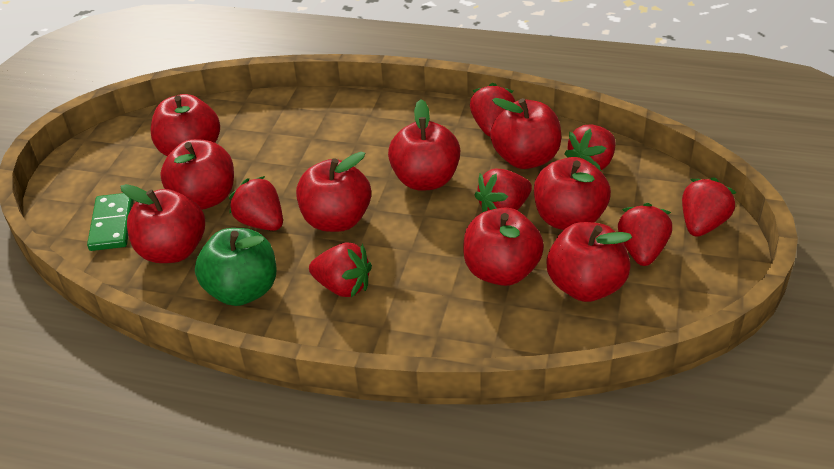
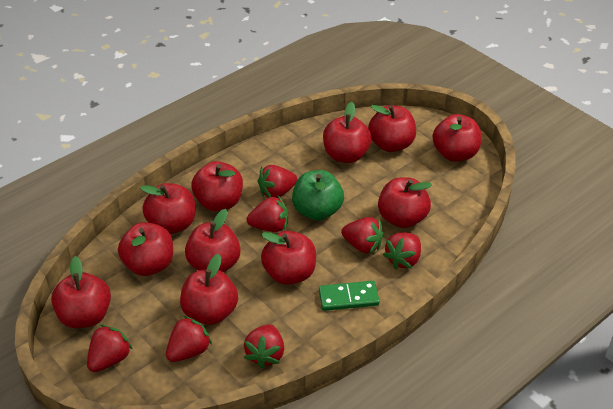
red apple: [121,184,205,263] [151,94,220,156] [160,139,234,210] [296,152,371,232] [388,100,460,191] [463,207,544,286] [490,98,561,169] [534,157,611,230] [547,222,632,302] = 9 -> [51,256,111,328] [118,222,173,276] [140,183,195,234] [180,254,238,325] [185,209,241,272] [191,161,243,211] [261,231,316,285] [323,102,372,163] [368,105,416,152] [378,178,432,228] [432,114,481,162] = 11

